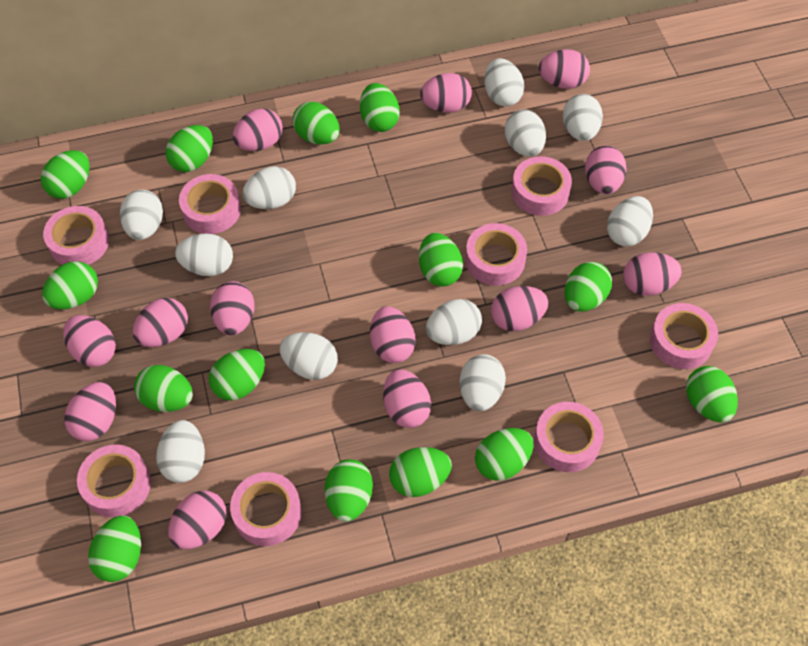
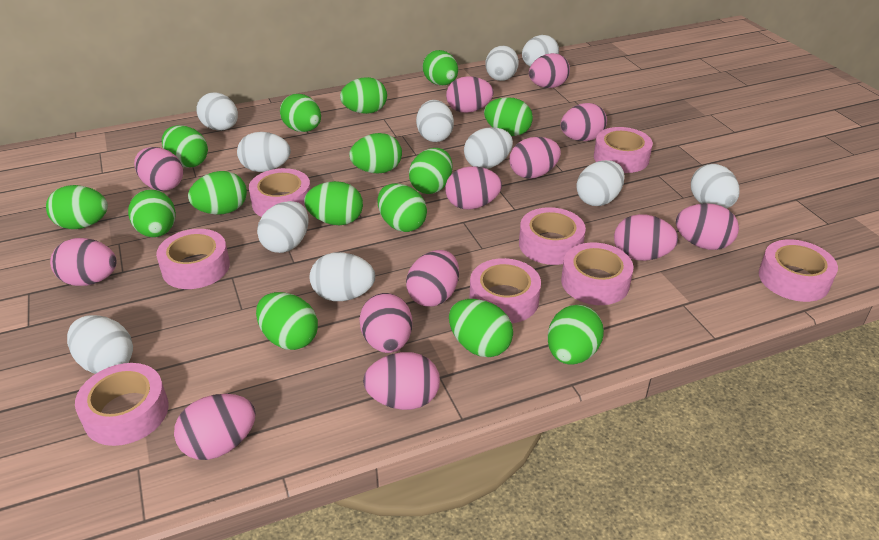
green egg: [40,150,90,199] [42,261,98,309] [88,515,141,582] [134,365,193,412] [166,125,213,172] [209,349,265,401] [293,102,340,144] [325,459,373,522] [360,83,400,132] [389,447,452,497] [419,233,463,287] [475,428,534,481] [565,262,612,311] [686,366,738,422] = 14 -> [46,185,108,229] [128,189,176,237] [162,125,208,168] [188,171,247,214] [256,292,318,350] [280,94,321,132] [304,181,363,225] [340,77,387,114] [349,133,402,174] [377,184,427,232] [409,148,453,194] [423,50,458,86] [449,299,513,357] [484,97,533,136] [548,305,604,365] = 15

